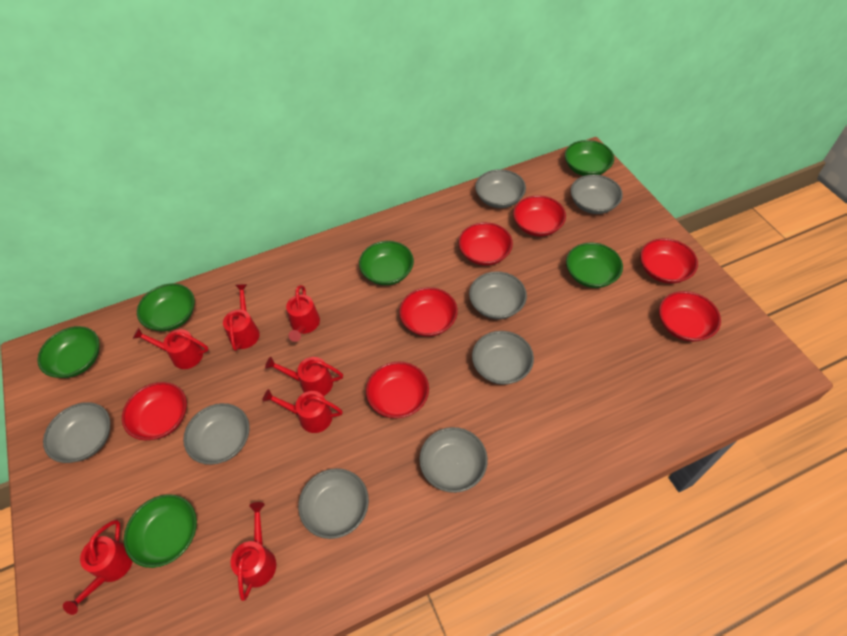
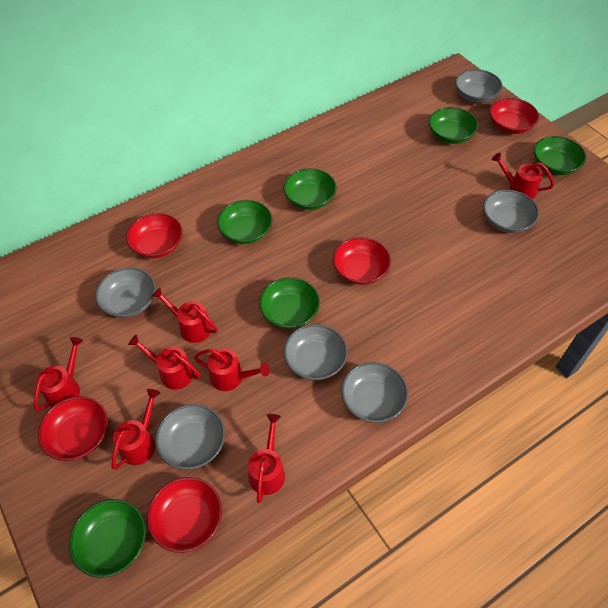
grey bowl: [43,402,110,463] [183,403,250,465] [298,468,369,539] [419,427,488,493] [469,271,527,319] [472,331,534,385] [475,169,526,208] [570,175,623,214] = 8 -> [95,267,156,318] [155,404,225,470] [284,324,348,380] [341,362,408,423] [455,69,502,103] [483,190,539,233] = 6
red bowl: [122,382,187,440] [366,361,429,418] [399,287,458,337] [459,222,513,266] [513,195,566,237] [640,238,698,284] [659,291,721,342] = 7 -> [38,396,108,461] [126,213,183,258] [147,477,222,553] [333,237,391,285] [490,98,539,134] = 5

